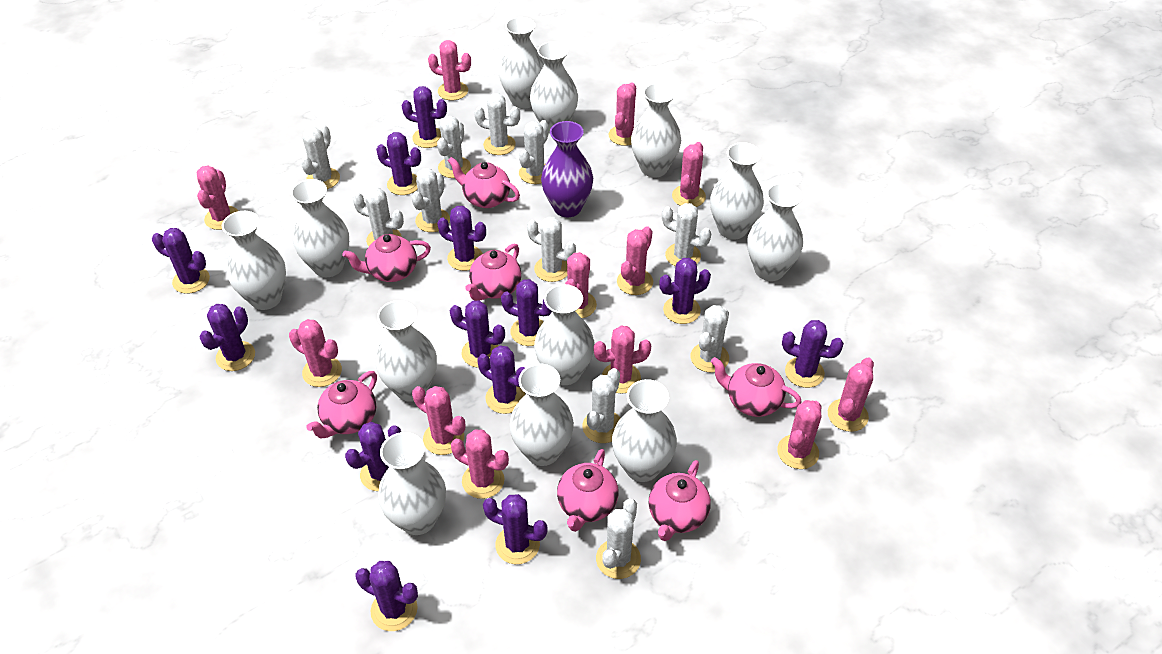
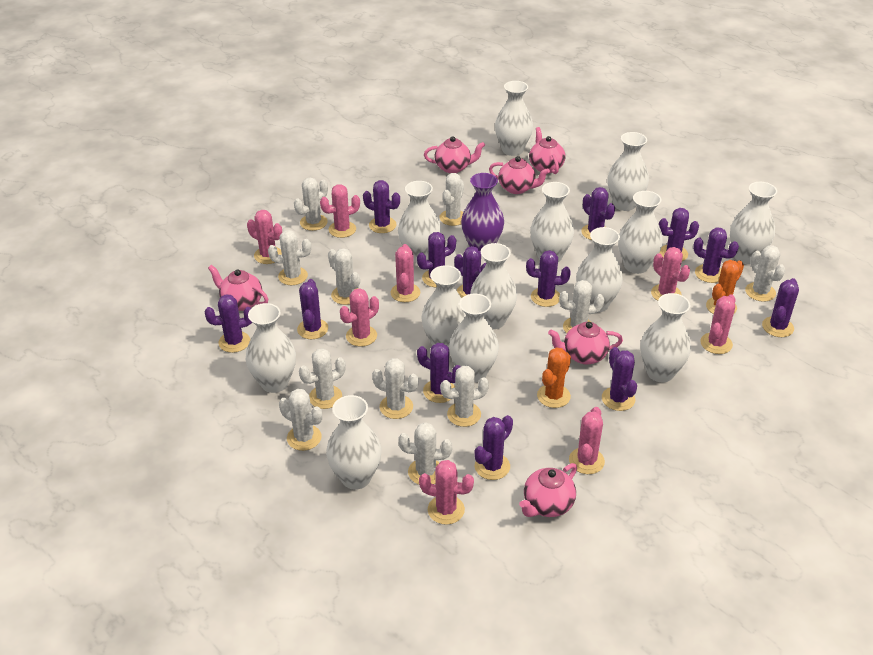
orange cactus: none = 0 -> [537,347,571,408] [706,260,744,314] = 2
pink cactus: [197,165,238,230] [289,319,342,387] [412,386,465,455] [428,40,471,101] [451,429,509,499] [565,252,597,318] [593,326,651,394] [609,82,636,146] [617,226,653,295] [672,142,706,207] [777,400,822,469] [828,358,874,432] = 12 -> [247,210,282,264] [320,184,360,238] [340,288,379,347] [391,244,420,302] [419,460,474,525] [569,407,605,474] [651,247,690,301] [700,294,736,354] = 8
pink teapot: [307,371,377,438] [342,234,431,282] [448,157,520,208] [465,244,521,301] [557,449,619,532] [649,460,711,541] [711,357,801,417] = 7 -> [208,265,268,311] [424,136,485,173] [489,156,550,194] [519,463,577,517] [529,127,565,174] [548,322,623,365] = 6
white vase: [222,211,286,310] [291,179,349,277] [376,300,437,402] [378,432,446,535] [499,17,544,109] [509,363,574,466] [530,41,578,134] [534,284,594,385] [612,379,677,482] [631,83,681,177] [710,142,764,240] [747,183,803,281] = 12 -> [245,303,296,393] [326,395,381,490] [398,181,441,263] [422,265,466,353] [449,294,499,383] [470,243,517,329] [495,81,533,156] [530,182,574,262] [576,227,623,312] [608,132,649,211] [618,191,663,274] [641,293,691,382] [730,182,777,264] = 13

